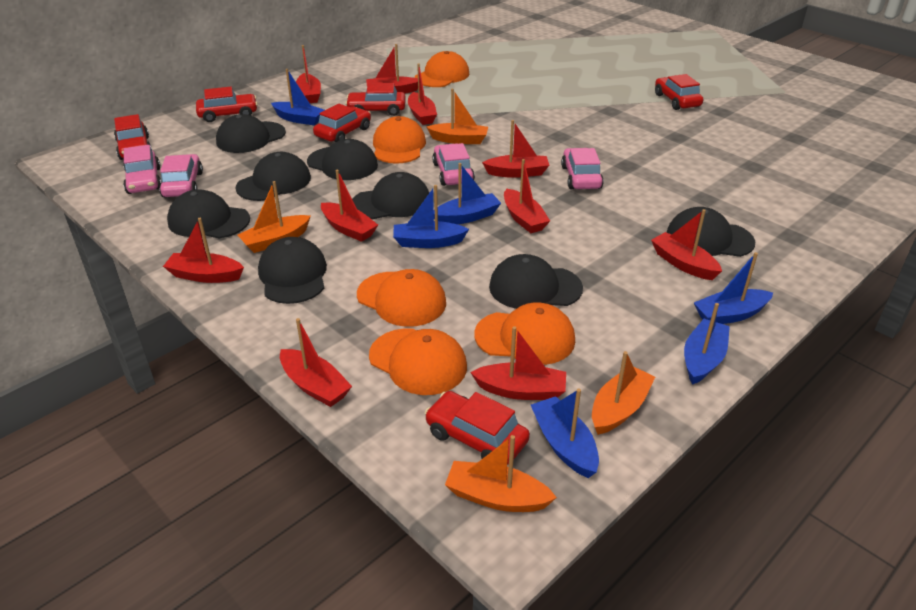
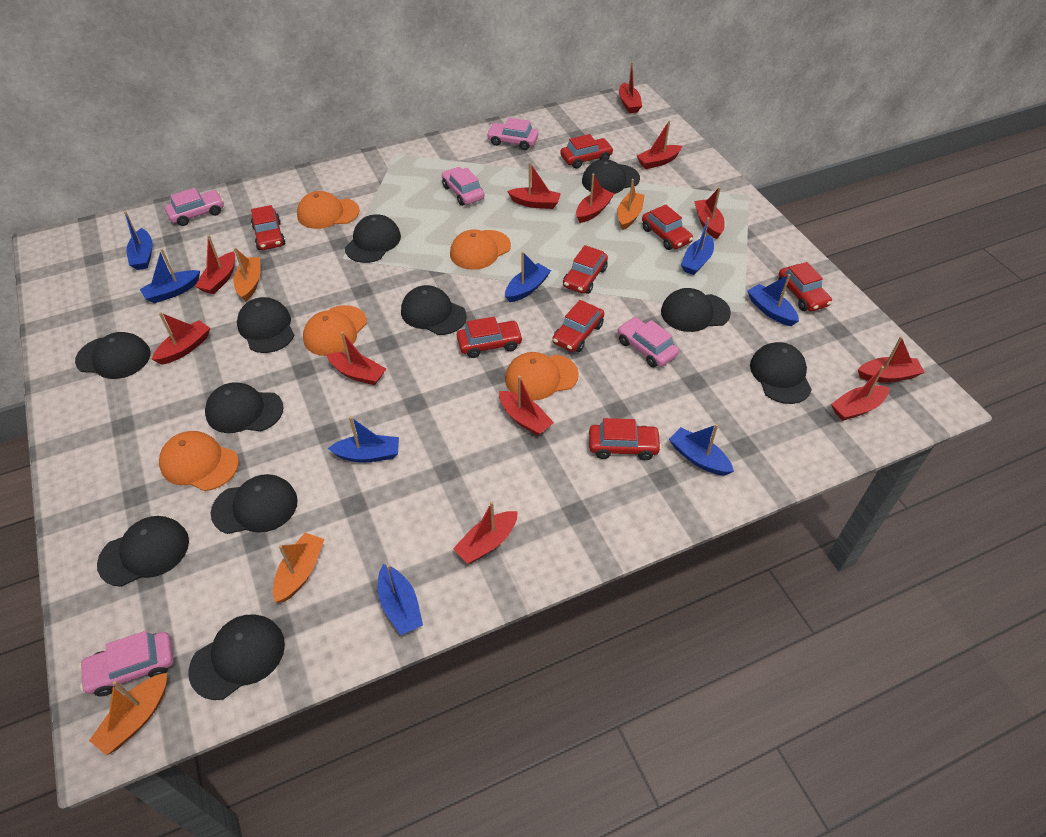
black cap: [167,189,250,238] [216,114,286,153] [235,152,311,201] [258,237,327,304] [307,139,378,180] [352,172,429,219] [489,254,583,309] [667,207,755,257] = 8 -> [75,332,150,379] [97,516,189,587] [188,615,285,700] [205,382,284,433] [211,474,298,534] [237,297,294,353] [345,214,401,263] [401,285,467,335] [582,159,640,194] [661,288,731,332] [750,342,812,404] = 11
blue boat: [271,69,325,125] [393,185,469,248] [434,163,501,224] [531,389,599,478] [684,303,730,385] [694,252,773,324] = 6 -> [124,211,153,270] [140,249,200,303] [328,416,399,463] [378,564,423,635] [505,251,551,302] [669,424,734,476] [681,217,714,275] [747,274,799,326] = 8
pink car: [123,145,162,194] [159,154,203,197] [432,143,475,186] [561,148,604,189] = 4 -> [79,631,174,697] [165,188,224,226] [442,167,484,206] [486,118,539,150] [618,317,679,367] = 5
red boat: [163,218,244,283] [280,318,352,407] [296,45,321,103] [321,170,378,242] [366,44,418,94] [408,63,437,125] [470,326,566,400] [482,120,549,178] [504,159,550,233] [651,209,722,280] = 10 -> [152,312,210,365] [195,235,235,294] [327,332,386,385] [453,501,518,564] [499,376,554,436] [507,162,561,209] [576,174,614,223] [619,62,642,113] [637,120,682,169] [694,187,725,239] [831,366,889,421] [858,336,925,383] = 12
red car: [114,114,152,160] [196,87,258,122] [313,104,371,142] [345,83,406,116] [425,391,530,465] [655,74,703,110] = 6 -> [251,205,286,250] [457,317,523,358] [552,300,604,352] [560,134,614,169] [563,245,608,294] [589,418,662,460] [642,204,693,250] [778,262,832,311] = 8

